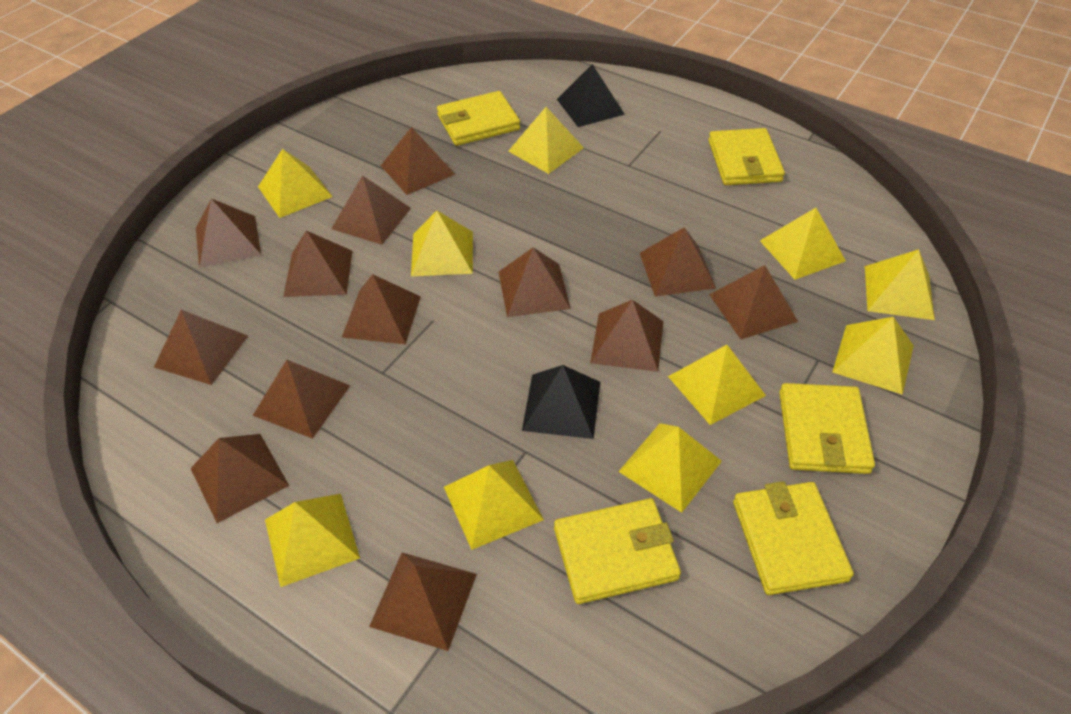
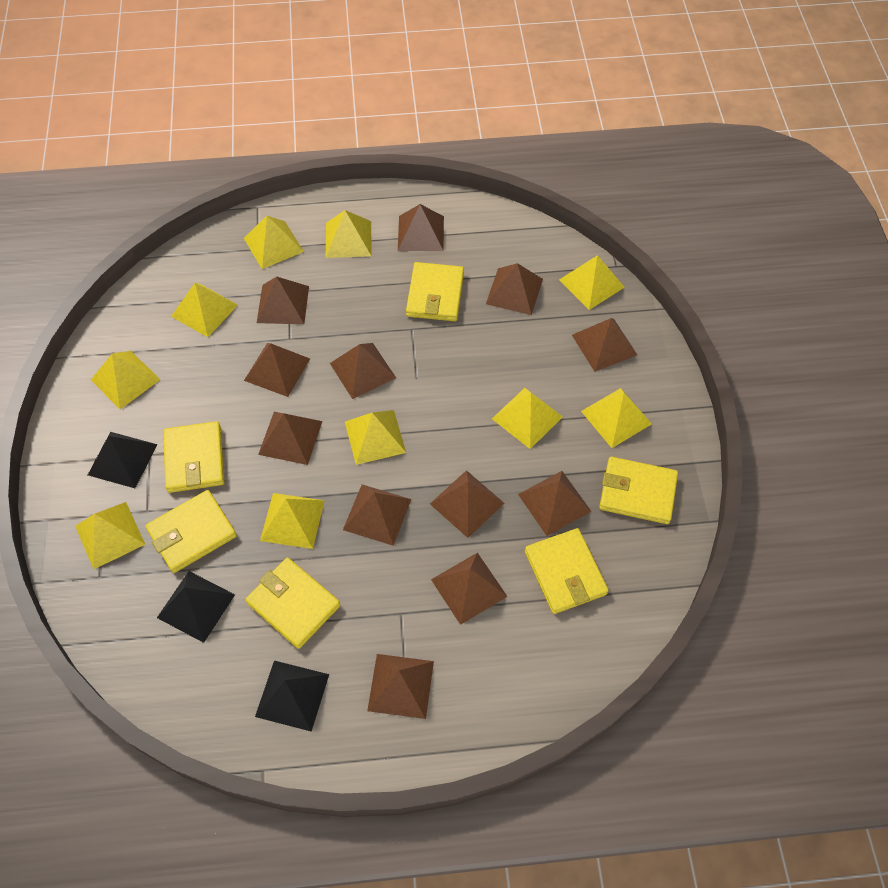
black pyramid: [522,365,600,439] [557,64,625,127] = 2 -> [88,432,157,488] [157,571,235,643] [255,661,329,732] = 3
brown pyramid: [154,310,248,385] [190,434,289,523] [196,198,261,268] [253,360,350,439] [283,231,353,297] [331,175,411,245] [341,274,421,345] [369,553,477,651] [381,127,455,195] [499,247,571,317] [590,300,664,372] [640,227,716,297] [709,265,798,339] = 13 -> [244,343,310,397] [257,276,309,324] [258,412,323,465] [330,343,396,399] [343,485,411,546] [367,654,434,719] [398,204,444,251] [430,470,505,538] [431,553,508,625] [486,263,543,315] [518,471,592,536] [572,318,637,372] = 12
yellow wallet: [437,91,520,146] [554,498,681,604] [708,128,785,185] [733,481,854,595] [779,383,875,474] = 5 -> [145,490,237,573] [163,421,224,493] [245,558,340,649] [406,262,464,321] [525,528,609,614] [599,457,678,524] = 6

